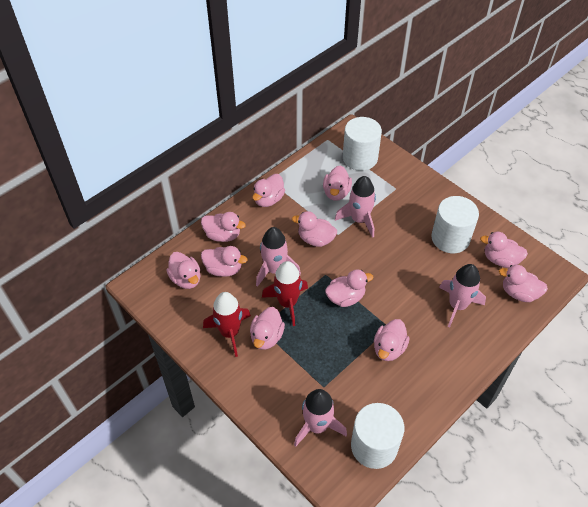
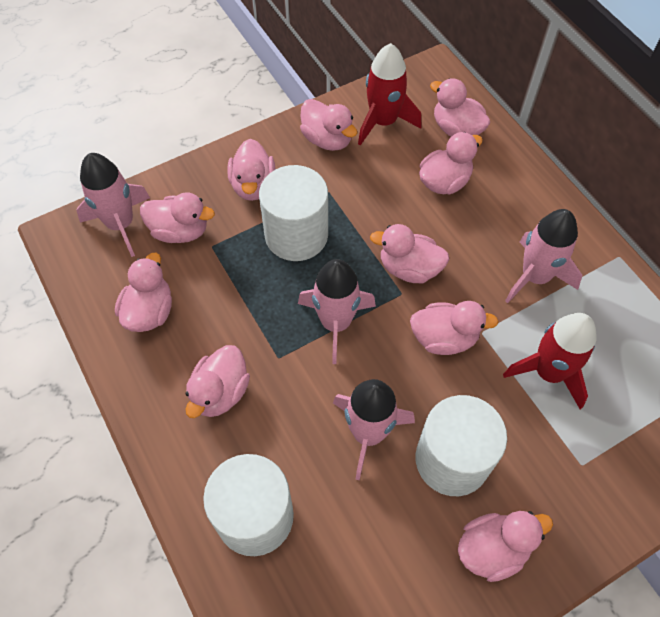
pink duck: [166,252,200,289] [201,212,246,242] [201,246,247,277] [250,307,285,350] [252,174,285,207] [292,211,337,247] [323,165,352,201] [325,269,373,307] [374,319,410,361] [480,232,528,268] [499,265,548,302] = 11 -> [115,253,172,332] [140,192,215,243] [185,345,250,418] [227,139,275,201] [300,99,357,151] [370,224,449,283] [410,301,499,355] [419,132,483,194] [430,78,490,137] [458,511,553,582] = 10

